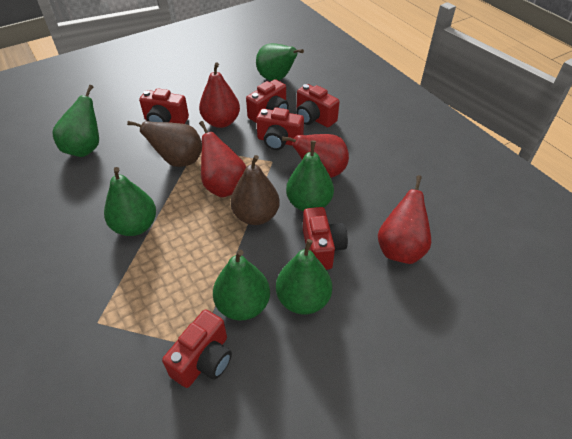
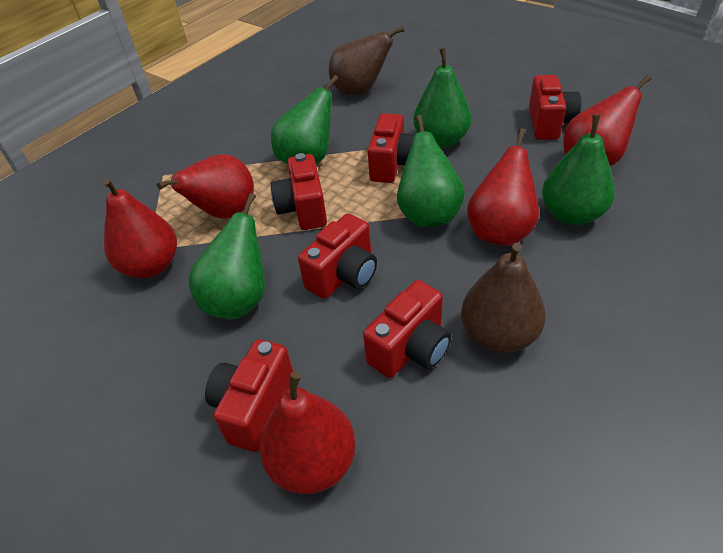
green pear: [52,85,99,157] [104,167,156,236] [213,250,270,321] [256,43,304,81] [276,239,332,314] [286,141,334,211] = 6 -> [188,193,265,319] [271,75,338,164] [397,115,465,227] [413,48,472,148] [542,114,615,225] = 5
red pear: [199,62,240,128] [199,121,246,197] [282,134,349,178] [378,175,431,264] = 4 -> [103,178,177,278] [157,154,254,218] [260,372,356,494] [467,128,539,246] [563,75,651,166] = 5

